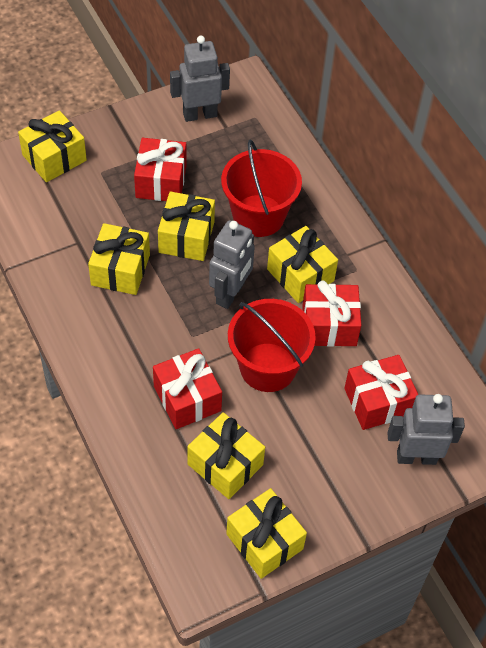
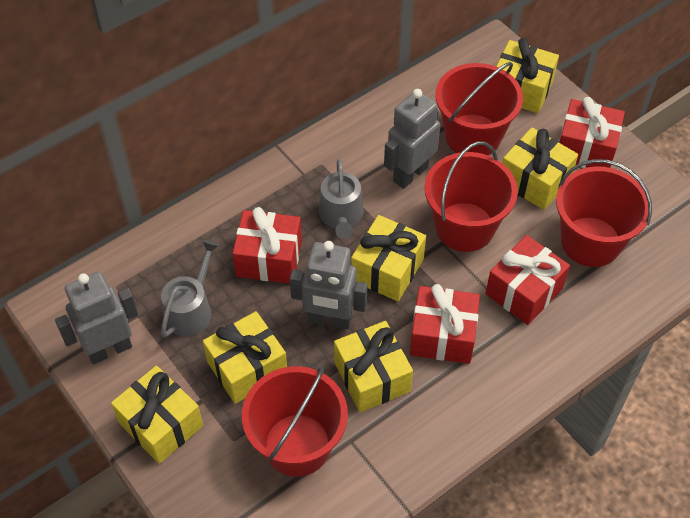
grey watering can: none = 0 -> [161,240,219,338] [319,159,363,239] = 2
red bucket: [221,140,302,237] [228,299,316,392] = 2 -> [242,366,348,477] [424,141,518,252] [435,62,523,155] [556,159,652,267] = 4

